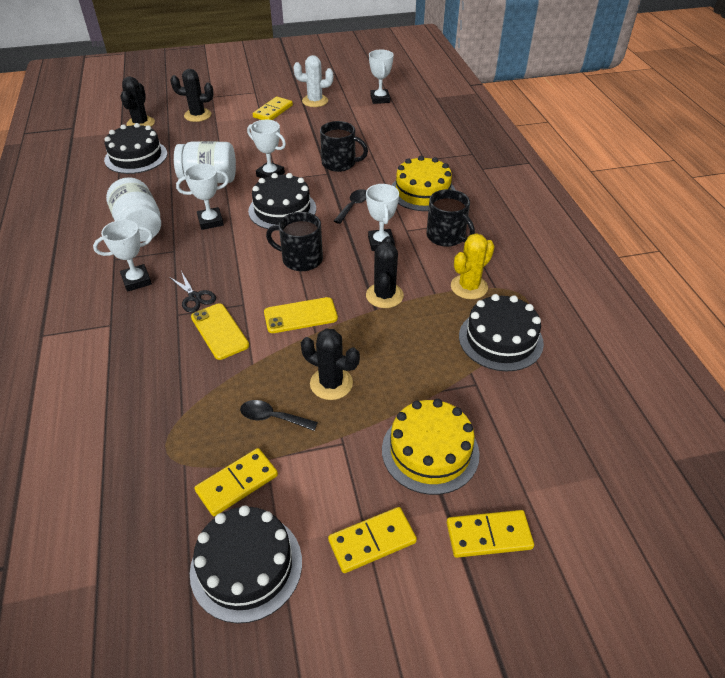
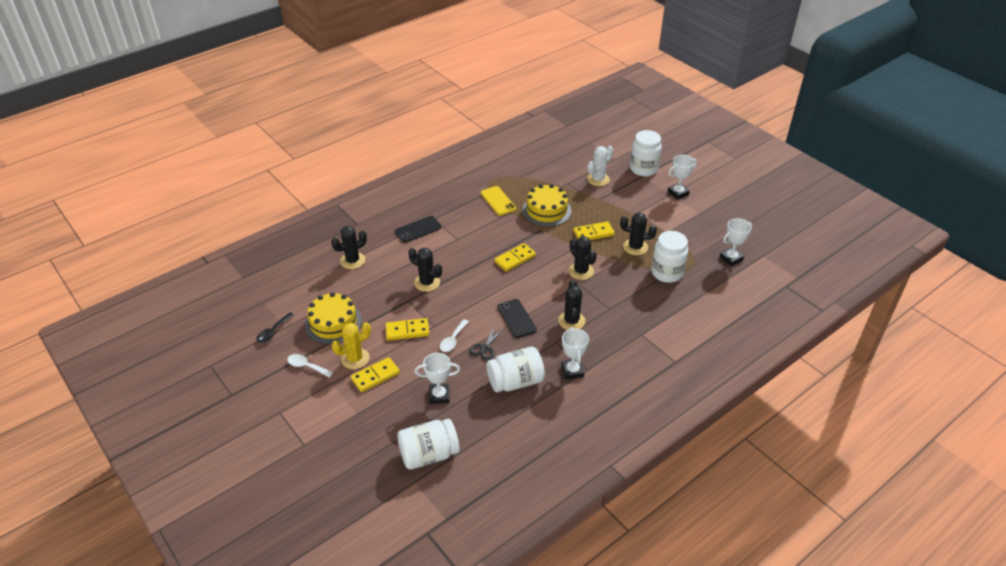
black cactus: [120,76,155,127] [170,69,214,122] [301,329,360,400] [366,236,404,308] = 4 -> [331,226,367,269] [409,248,442,292] [558,280,585,330] [568,236,597,280] [620,213,657,255] = 5
black cake: [104,123,167,174] [190,505,302,623] [248,173,316,231] [459,294,544,371] = 4 -> none = 0
black mug: [266,212,323,271] [320,121,368,172] [427,189,475,247] = 3 -> none = 0
black phone: none = 0 -> [395,216,441,243] [497,299,537,338] = 2
black spoon: [240,400,318,431] [334,189,367,224] = 2 -> [256,312,294,343] = 1
white jar: [106,177,161,242] [174,141,236,183] = 2 -> [397,419,460,470] [487,347,545,392] [630,130,662,176] [651,231,688,283] = 4
white spoon: none = 0 -> [287,354,333,378] [440,319,469,352] = 2
white trophy: [93,220,153,292] [176,163,229,230] [247,120,286,178] [366,184,399,251] [369,50,394,104] = 5 -> [414,353,460,404] [562,327,589,379] [668,155,697,200] [720,218,752,266] = 4
yellow phone: [191,303,249,360] [264,297,338,333] = 2 -> [481,186,516,216] = 1

